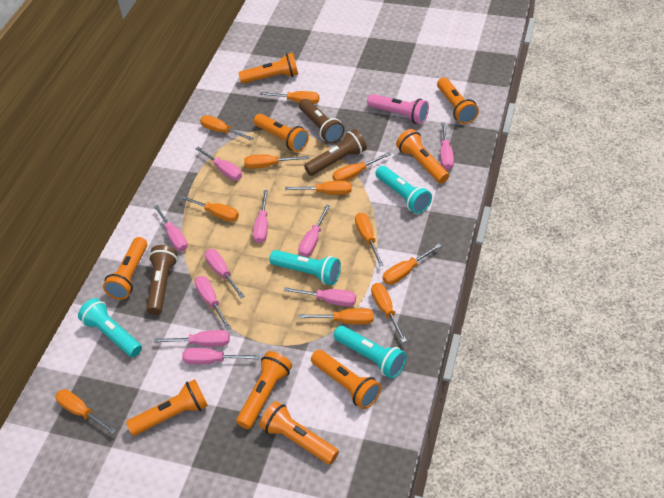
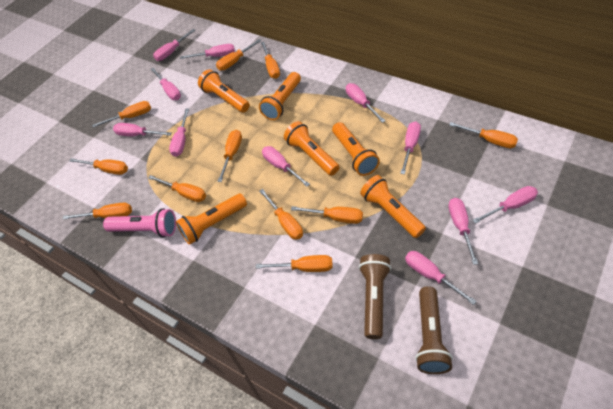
brown flashlight: [146,245,178,315] [299,99,344,143] [304,129,367,176] = 3 -> [359,254,391,339] [415,286,453,374] = 2
orange flashlight: [103,237,147,300] [126,379,208,436] [236,351,292,429] [239,53,298,84] [254,114,309,152] [260,401,339,465] [311,350,381,409] [396,129,449,184] [437,77,479,124] = 9 -> [176,194,247,245] [198,69,250,113] [259,72,301,120] [284,121,340,176] [332,122,380,176] [360,175,426,238] = 6
pink screwdriver: [154,205,188,251] [154,330,230,347] [182,348,259,364] [195,147,242,180] [195,276,231,330] [205,249,245,298] [253,190,268,243] [284,287,356,307] [298,205,330,257] [440,122,454,170] = 10 -> [113,123,172,136] [151,68,181,100] [153,29,195,61] [169,108,189,157] [180,44,235,59] [262,146,310,187] [346,83,385,123] [400,121,421,174] [405,251,477,305] [448,198,478,265] [472,186,538,224] = 11
turquoise flashlight: [78,298,142,357] [269,250,341,285] [334,326,407,379] [375,166,432,214] = 4 -> none = 0

